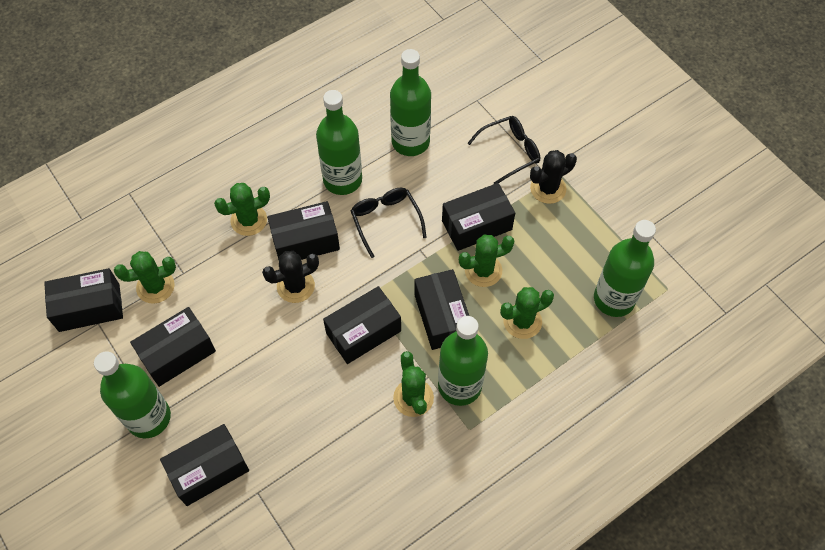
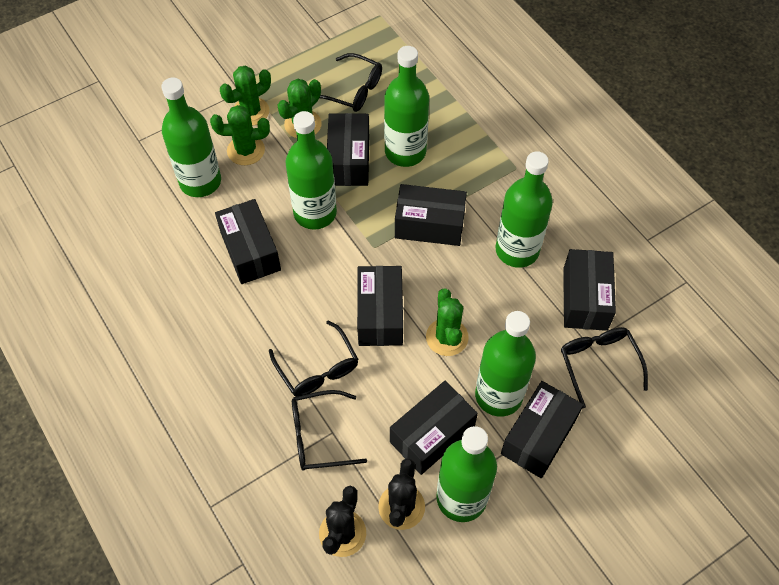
black glasses: [351,188,427,258] [468,116,540,184] = 2 -> [269,321,358,397] [292,390,367,470] [320,53,382,112] [561,327,648,408] = 4
green bottle: [94,352,171,438] [316,90,362,195] [390,49,431,156] [438,316,488,406] [594,220,656,317] = 5 -> [161,78,221,197] [285,111,337,230] [384,46,429,167] [436,426,497,522] [475,311,536,417] [495,151,553,268] = 6
green cactus: [114,251,176,304] [214,183,270,236] [393,351,434,417] [459,234,514,287] [500,287,554,339] = 5 -> [210,105,270,165] [220,66,271,126] [277,79,322,138] [426,288,469,356] = 4

